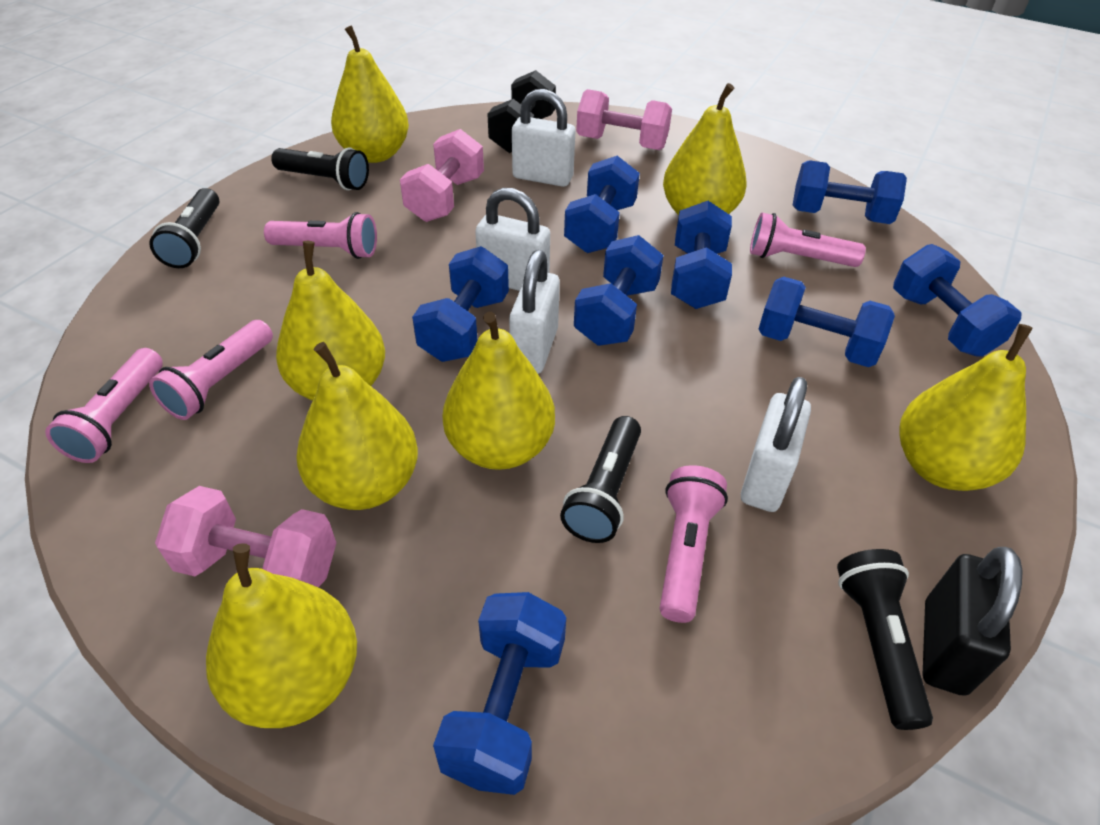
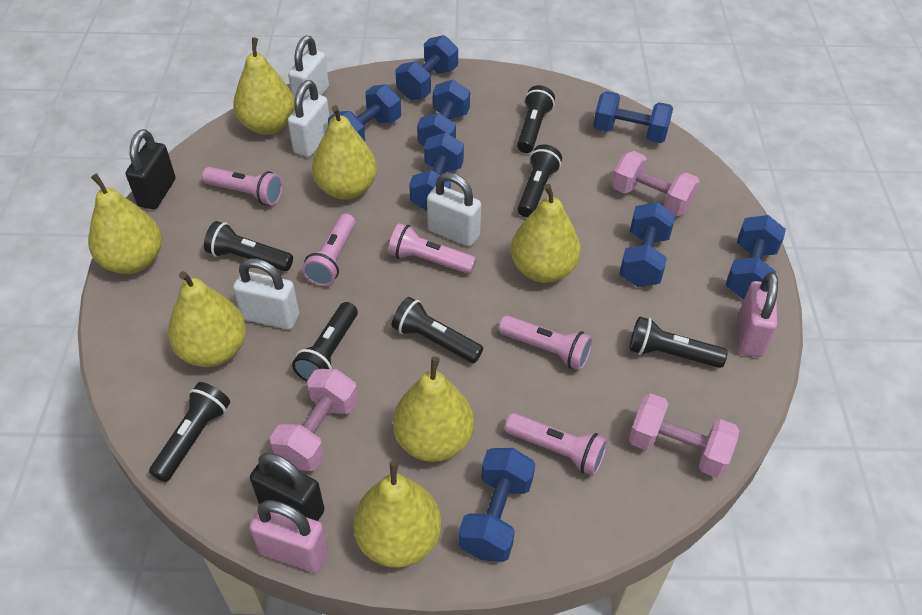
black dumbbell: [488,70,556,153] = 1 -> none = 0
black flashlight: [150,188,219,268] [271,147,369,190] [560,416,641,543] [837,549,933,730] = 4 -> [149,382,230,482] [204,221,293,271] [292,302,358,382] [392,297,483,363] [517,85,555,153] [517,144,562,218] [629,316,728,368] = 7
black padlock: [922,547,1023,696] = 1 -> [126,129,176,209] [250,452,325,521] = 2
pink padlock: none = 0 -> [249,500,328,573] [738,272,778,357] = 2

